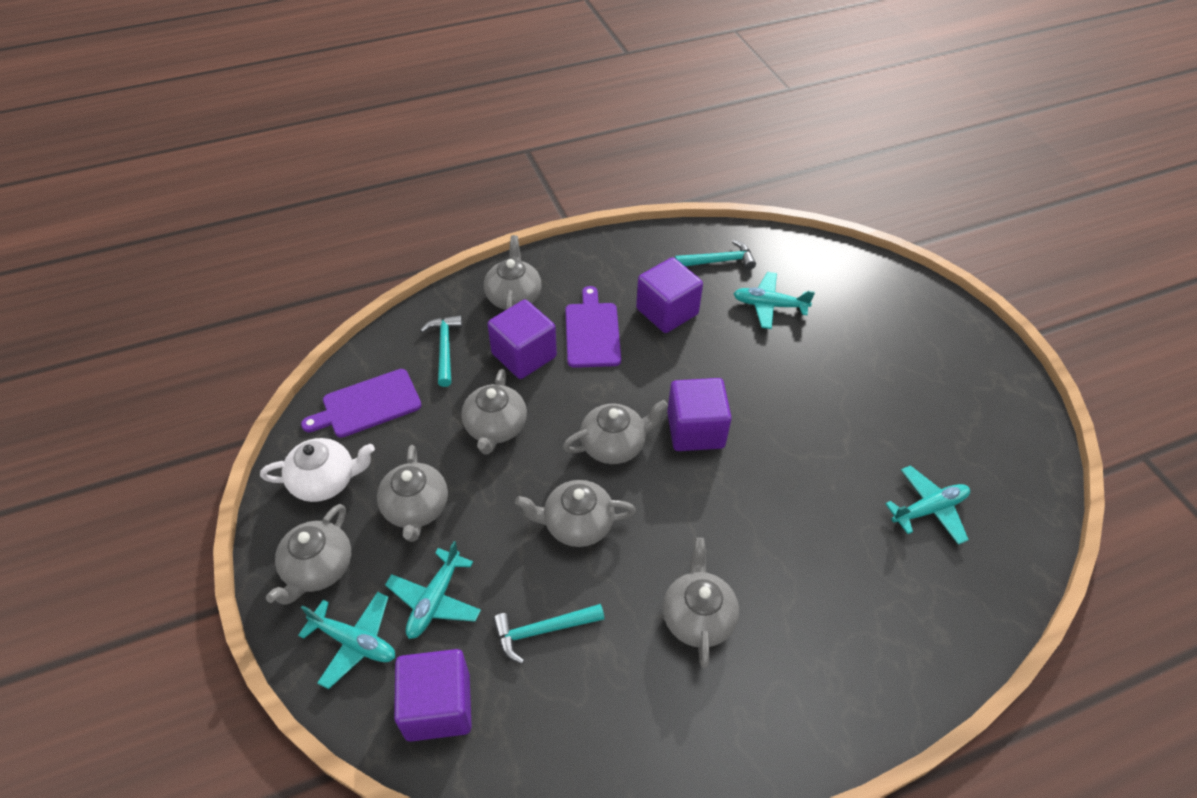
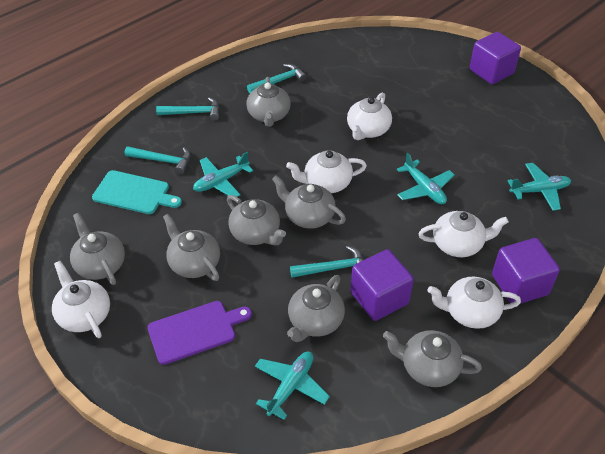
purple cube: [394,649,472,742] [488,300,557,379] [636,257,703,333] [667,378,732,451] = 4 -> [350,249,414,321] [469,32,521,84] [492,238,560,304] = 3
purple cutting board: [301,369,422,438] [565,286,621,368] = 2 -> [148,301,252,365] = 1
turquoise cutting board: none = 0 -> [92,170,182,214] = 1
turquoise hammer: [420,315,462,387] [493,604,604,664] [675,240,756,270] = 3 -> [125,147,190,174] [156,97,219,121] [247,64,307,93] [290,246,364,278] = 4
white teapot: [260,438,375,502] = 1 -> [52,261,110,338] [286,150,367,193] [347,93,392,140] [418,211,509,257] [427,276,521,329] = 5

